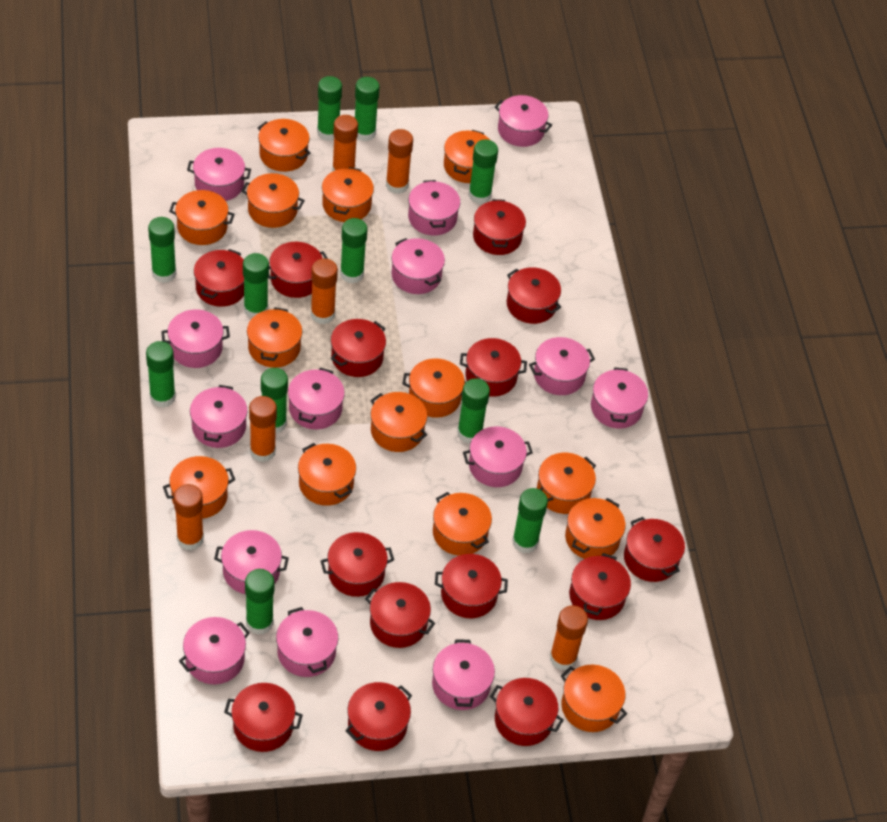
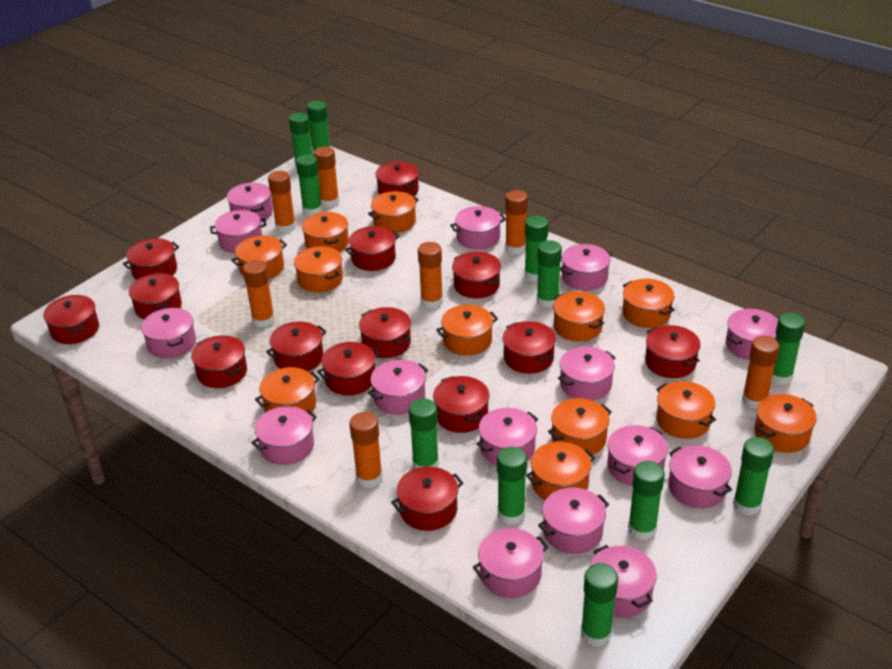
orange glue stick: [174,484,204,551] [249,396,277,462] [311,258,338,324] [332,115,358,172] [386,129,413,194] [550,605,588,670] = 6 -> [243,260,275,328] [268,171,296,233] [314,147,339,208] [349,412,383,488] [418,242,443,309] [505,190,528,255] [742,336,780,409] = 7
orange pot: [163,456,235,519] [169,190,235,245] [241,173,305,228] [247,307,302,368] [258,119,311,172] [298,443,356,506] [322,167,374,222] [370,392,427,452] [402,358,466,418] [433,492,492,556] [444,130,490,183] [537,453,596,514] [561,665,627,732] [565,498,626,559] = 14 -> [231,236,287,279] [255,367,320,415] [294,246,343,292] [302,212,349,252] [368,191,419,233] [436,305,498,356] [526,441,595,500] [548,398,612,455] [553,291,605,342] [622,279,675,328] [656,381,716,439] [754,394,817,453] = 12
pink pot: [161,310,230,368] [179,617,250,684] [187,148,251,201] [190,385,248,448] [214,530,289,594] [276,607,338,677] [288,368,345,429] [392,238,445,294] [408,180,460,235] [432,639,495,710] [463,426,533,487] [495,95,552,147] [529,337,595,395] [591,367,648,429] = 14 -> [141,308,196,358] [210,210,266,253] [227,183,273,222] [251,406,317,465] [368,360,428,415] [450,206,506,250] [473,528,548,598] [477,408,538,465] [538,487,609,554] [558,346,616,401] [560,244,612,291] [589,545,657,618] [607,425,668,486] [668,445,732,509] [726,309,778,360] = 15

